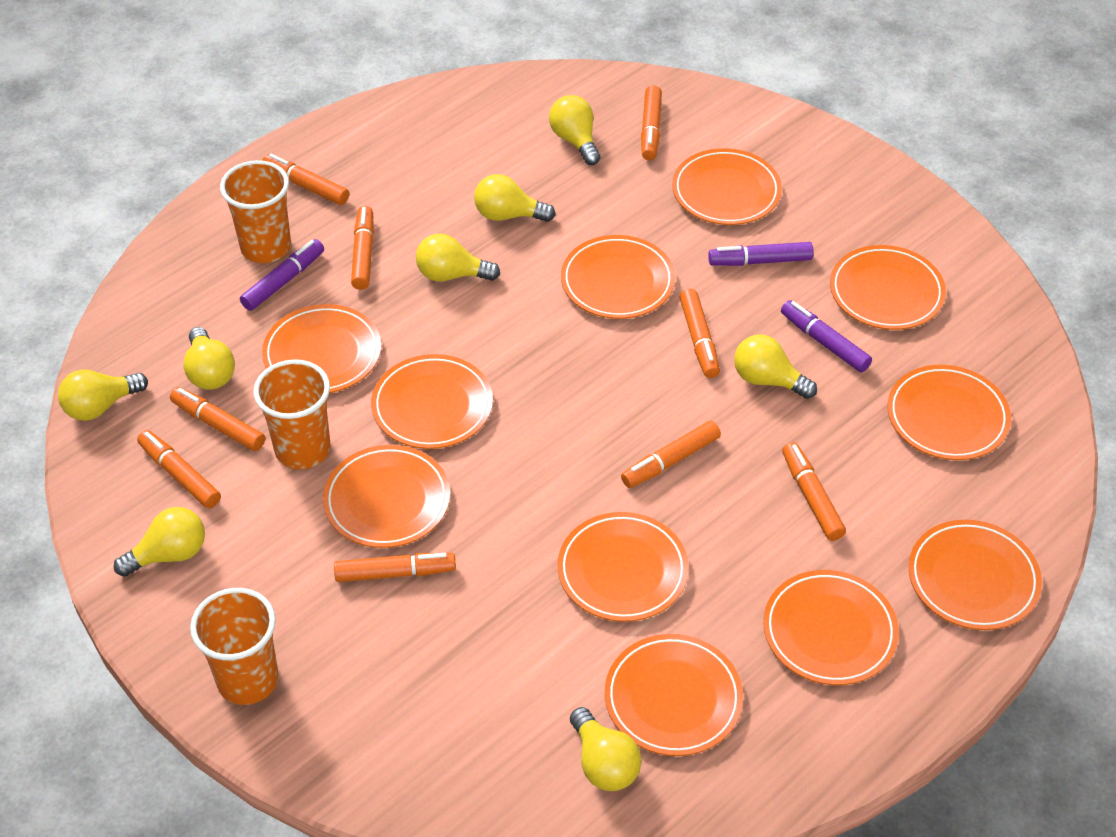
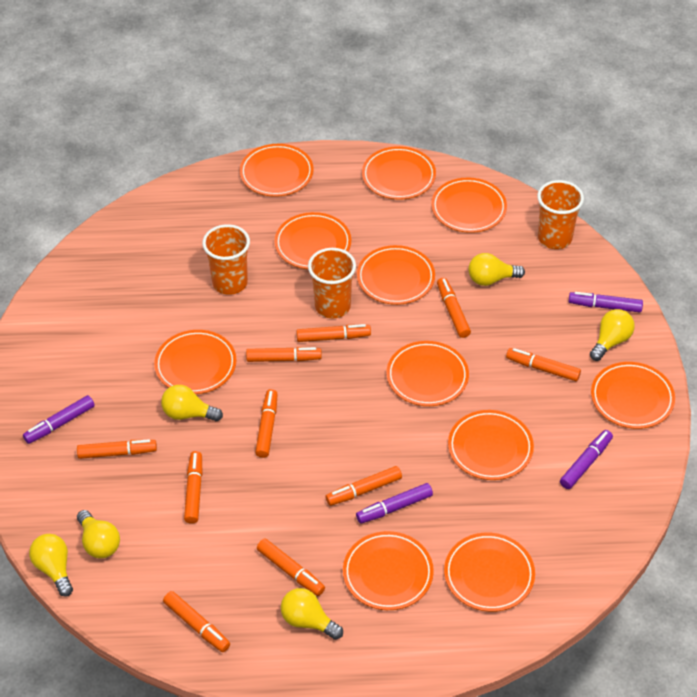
orange marker: [137,430,221,508] [170,387,265,451] [262,154,349,205] [334,553,456,582] [351,206,374,290] [621,420,721,488] [641,85,662,160] [680,289,720,378] [782,442,846,541] = 9 -> [77,439,157,459] [163,591,230,652] [184,451,203,524] [246,347,322,362] [255,389,278,458] [257,538,325,596] [296,324,371,342] [326,466,402,506] [437,278,471,338] [506,348,581,381] = 10
purple marker: [240,239,324,311] [708,242,814,266] [781,300,872,372] = 3 -> [23,395,95,444] [356,483,433,524] [560,430,613,489] [569,292,643,312] = 4
yellow light bulb: [58,369,148,421] [114,507,205,577] [183,327,235,390] [416,234,500,282] [474,174,556,222] [549,95,601,165] [570,707,641,791] [734,335,817,399] = 8 -> [29,534,73,597] [77,510,120,558] [161,385,223,421] [281,588,343,640] [468,253,525,286] [590,309,635,361] = 6

